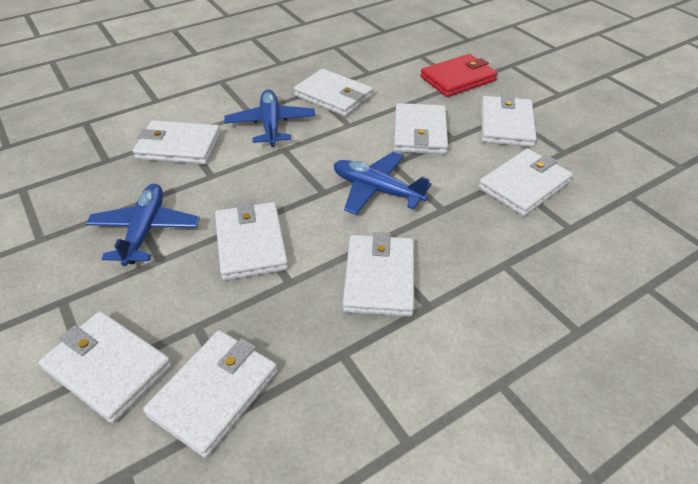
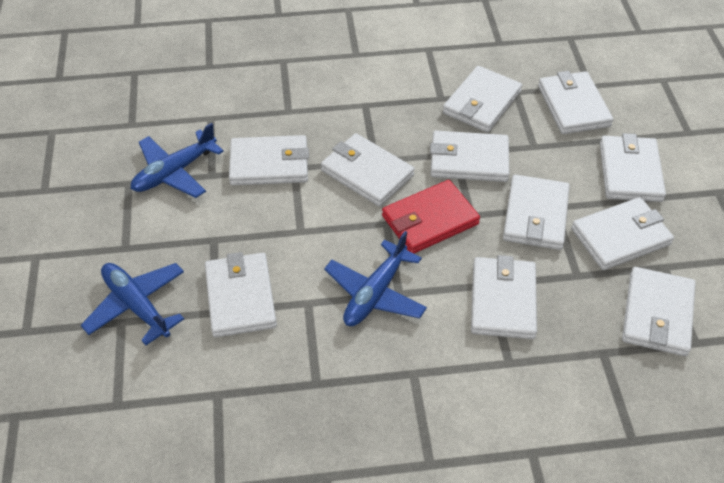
white wallet: [39,311,172,424] [133,120,221,164] [143,330,278,458] [215,201,288,281] [294,69,373,117] [343,232,414,317] [394,103,448,154] [478,149,573,216] [481,94,537,147] = 9 -> [205,252,277,337] [229,135,309,185] [321,133,415,207] [430,131,509,182] [443,66,522,133] [471,255,537,339] [503,175,570,250] [538,71,613,134] [571,197,674,270] [600,133,666,202] [622,267,696,356] = 11

